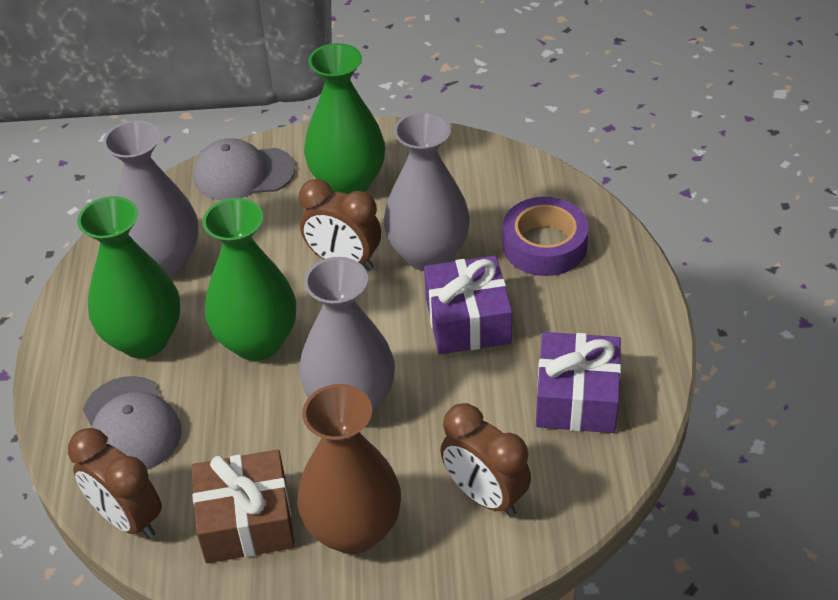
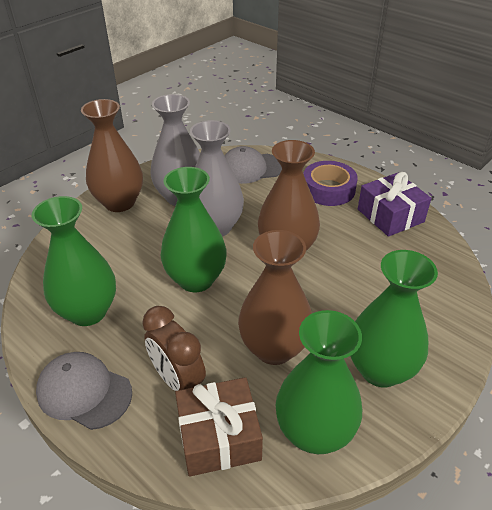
brown clock: [68,428,162,539] [299,179,381,271] [440,403,531,517] = 3 -> [142,306,206,391] = 1
brown vase: [297,384,401,554] = 1 -> [81,99,143,212] [238,230,312,365] [258,140,320,251] = 3
green vase: [77,196,181,358] [202,198,296,361] [304,43,385,194] = 3 -> [32,196,116,326] [160,167,227,292] [276,310,362,454] [350,250,438,387] = 4
grey vase: [103,120,198,277] [299,257,395,413] [383,111,470,271] = 3 -> [150,94,200,206] [190,120,244,237] = 2
purple gift: [424,255,512,354] [536,332,621,433] = 2 -> [358,172,431,237] = 1

